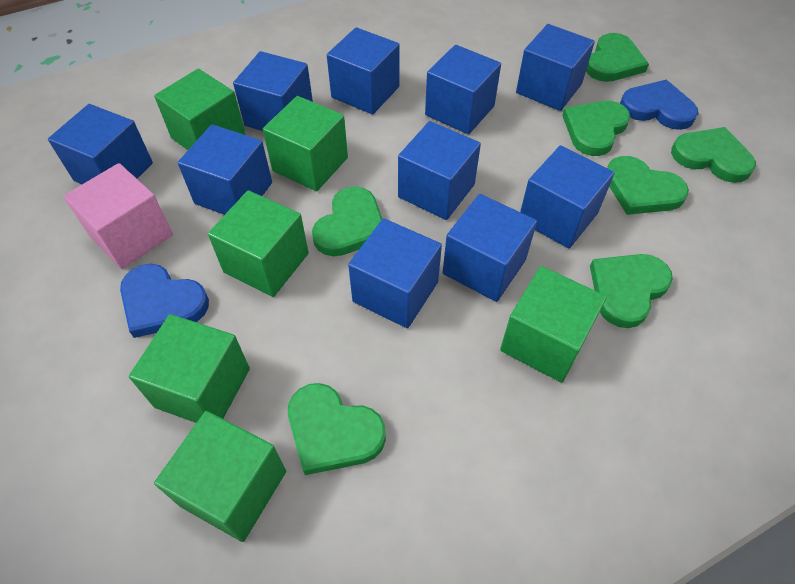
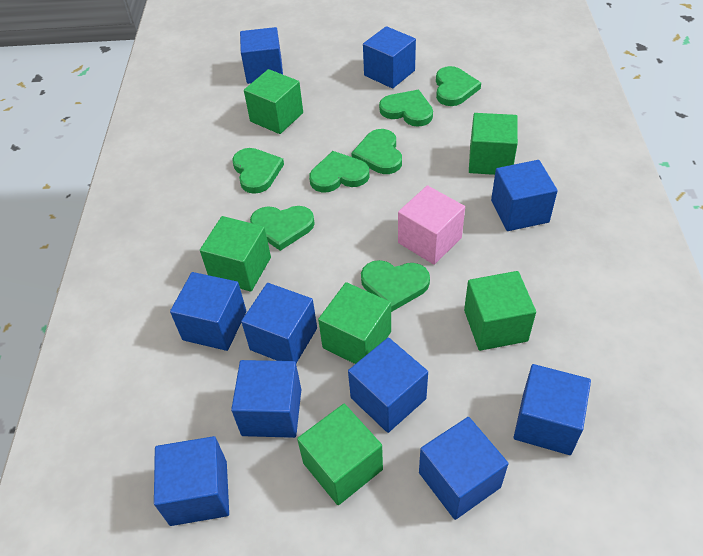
blue heart: [120,264,209,338] [620,79,698,130] = 2 -> none = 0

